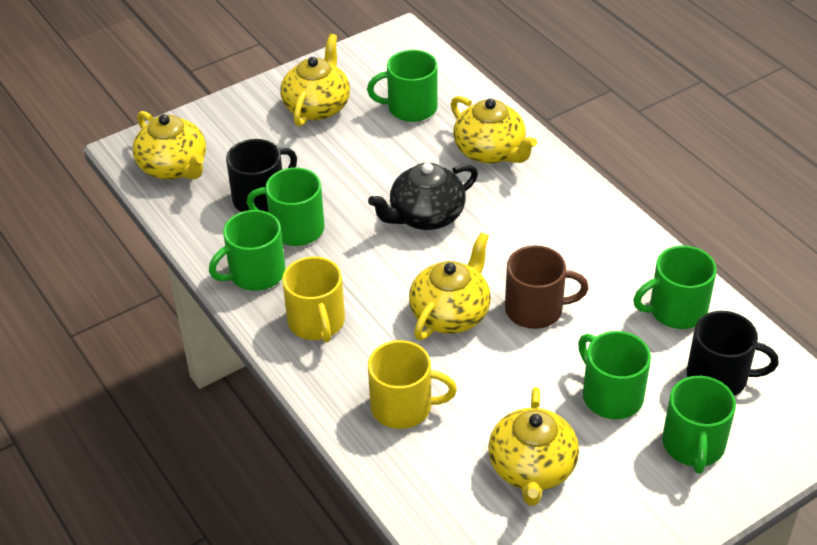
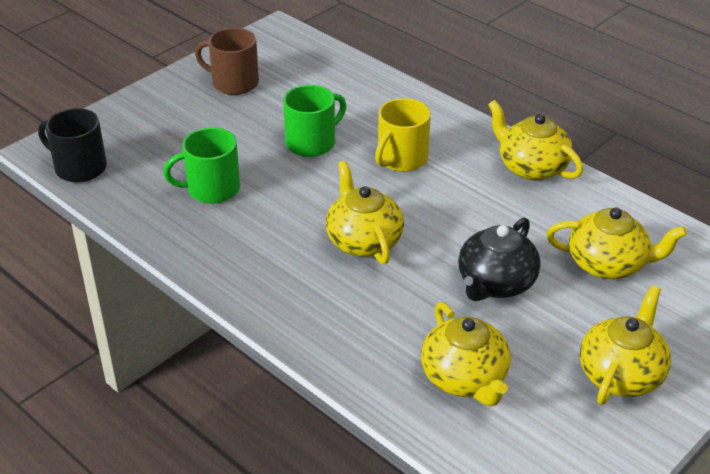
black mug: [226,139,297,212] [687,311,779,396] = 2 -> [38,108,107,183] = 1
green mug: [209,210,285,291] [247,168,325,246] [367,50,438,122] [578,331,651,419] [633,246,717,329] [662,376,736,474] = 6 -> [163,127,240,203] [283,85,346,157] = 2
yellow mug: [282,256,345,343] [368,340,457,429] = 2 -> [375,98,431,172] = 1

